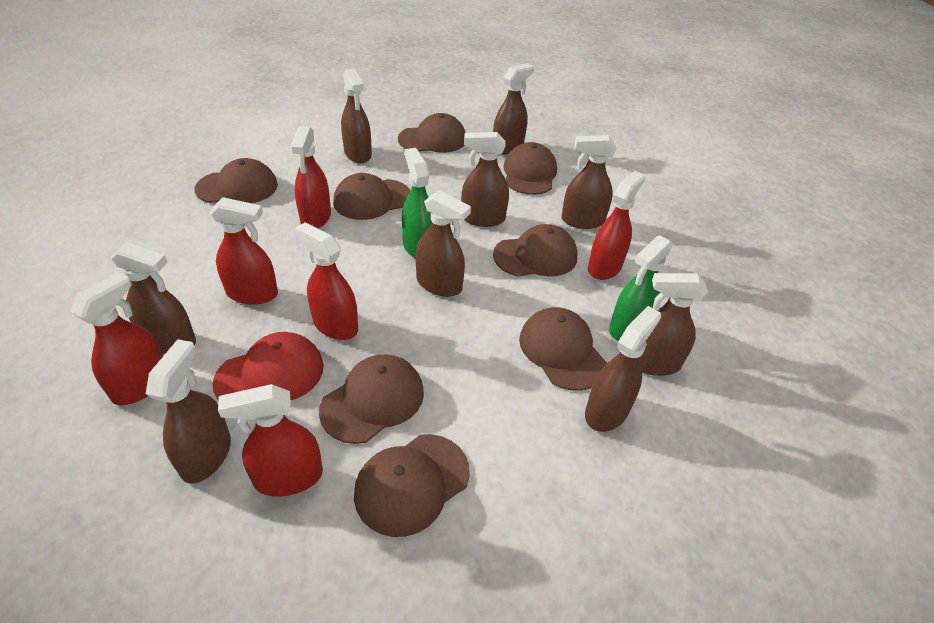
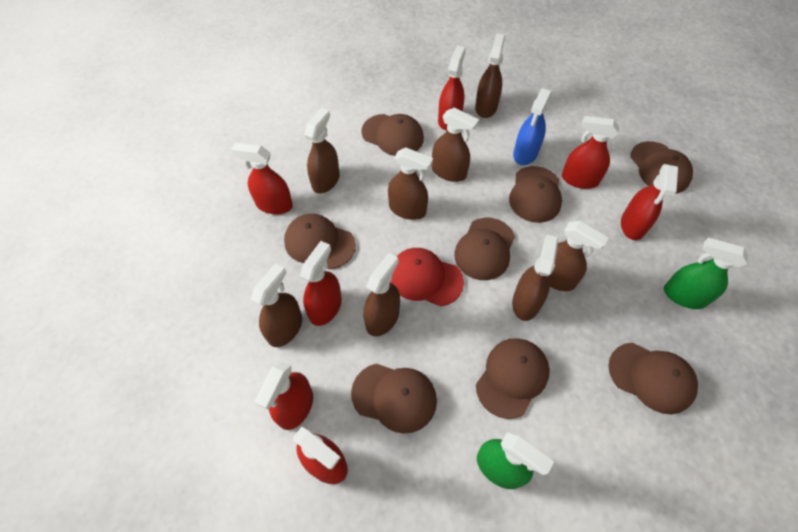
blue spray bottle: none = 0 -> [513,89,552,165] = 1
brown spray bottle: [111,242,196,354] [146,339,231,484] [341,68,372,163] [415,190,471,297] [461,132,509,227] [493,63,534,155] [561,135,617,229] [585,306,661,432] [638,273,708,376] = 9 -> [251,263,302,347] [304,108,340,194] [363,253,400,336] [388,148,433,220] [432,107,479,182] [475,33,505,118] [512,235,558,321] [549,221,609,291] = 8
red spray bottle: [70,272,163,405] [209,197,278,305] [218,384,323,497] [290,126,331,228] [295,222,358,340] [588,171,645,280] = 6 -> [231,143,293,214] [255,361,313,430] [293,427,348,484] [300,241,342,326] [438,46,466,130] [562,116,619,189] [621,164,678,240] = 7

